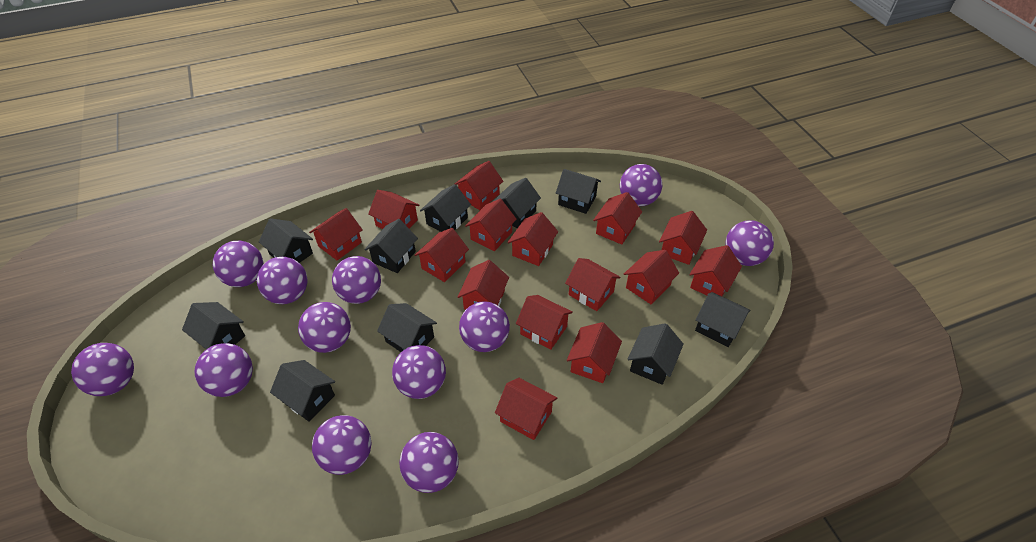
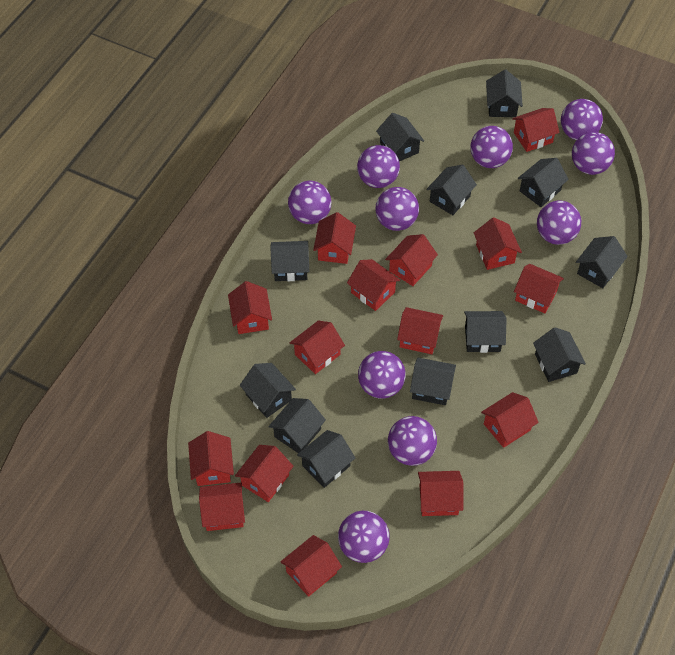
black house: [182,302,245,349] [259,218,313,263] [270,360,335,421] [364,219,418,273] [377,303,437,352] [420,184,471,232] [492,178,541,228] [556,169,601,214] [627,323,684,385] [695,292,751,347] = 10 -> [240,363,296,418] [268,398,326,453] [270,241,309,281] [297,430,355,488] [376,113,424,161] [410,358,456,405] [426,165,477,215] [464,311,507,353] [486,70,523,117] [518,158,569,207] [533,327,586,382] [576,236,628,288] = 12
purple ball: [71,343,134,396] [195,343,253,397] [213,241,263,287] [257,257,308,304] [298,302,351,353] [312,415,372,475] [332,256,381,304] [392,345,446,399] [399,432,459,493] [459,301,510,352] [620,164,662,206] [725,220,774,266] = 12 -> [288,181,331,224] [338,511,390,563] [357,145,400,188] [358,351,406,399] [375,187,419,231] [388,416,437,466] [470,126,513,168] [537,201,581,245] [561,99,603,140] [572,132,615,175] = 10

